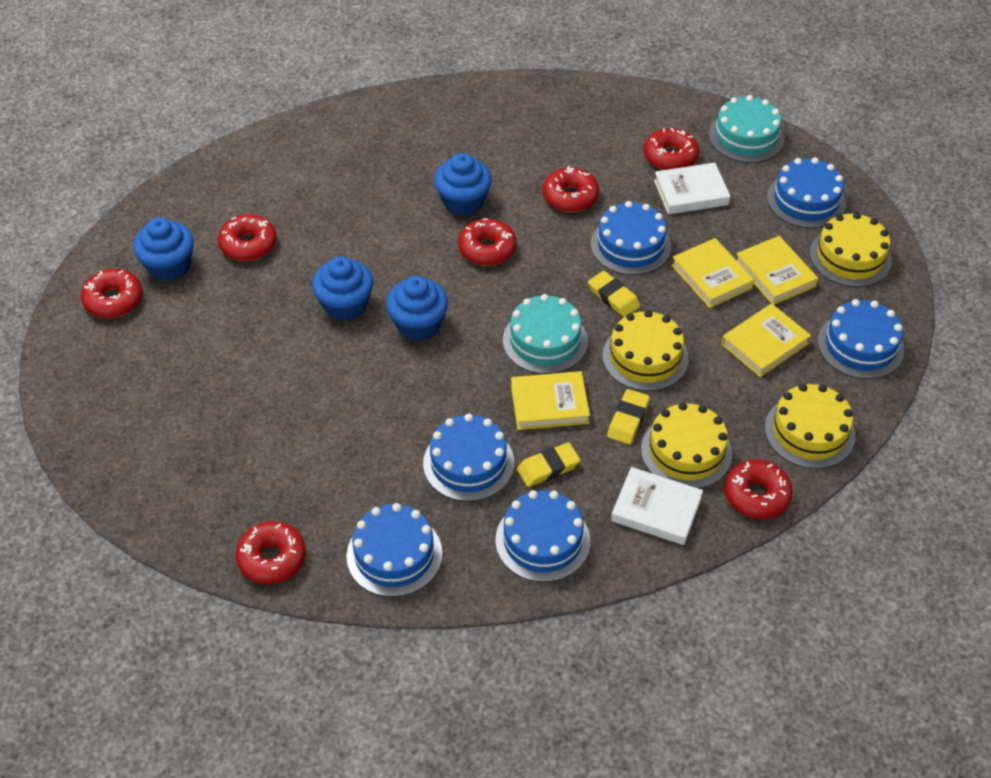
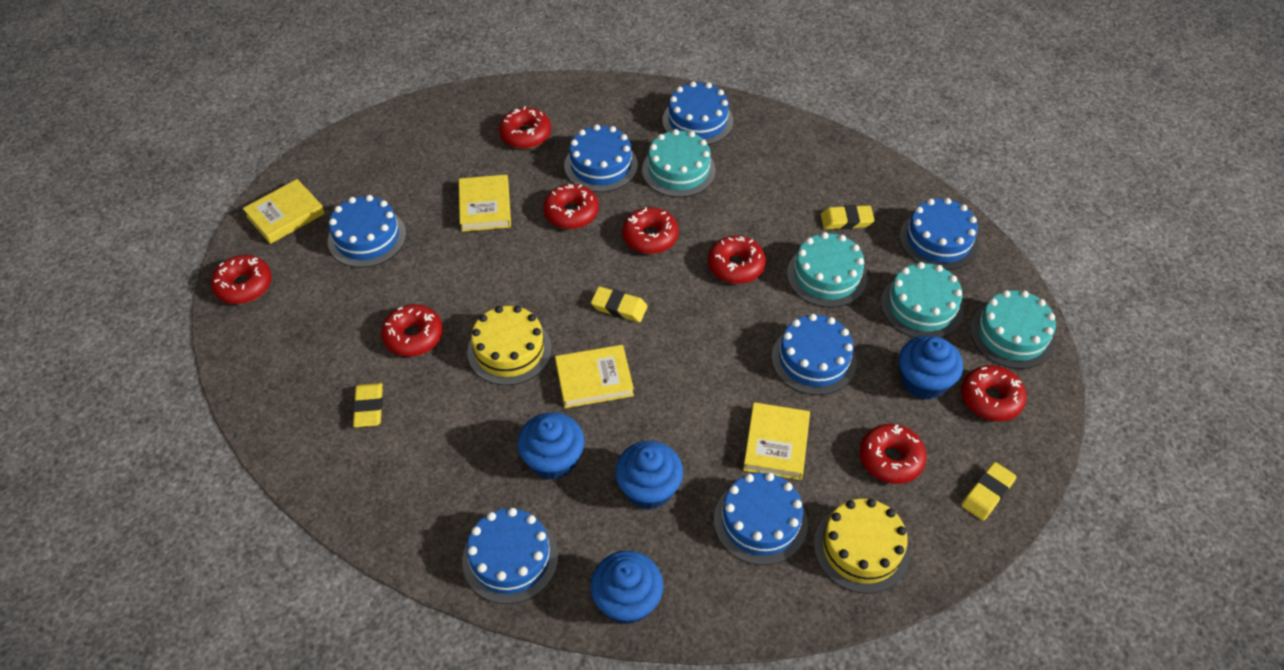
blue cake: [346,503,442,597] [423,413,514,501] [495,490,590,582] [591,201,671,275] [767,157,846,228] [818,299,904,379] = 6 -> [328,195,406,267] [462,508,558,604] [564,124,638,192] [662,81,733,145] [714,473,808,565] [772,314,857,395] [900,198,979,270] = 7
red donut: [81,269,143,318] [218,214,277,261] [236,521,306,584] [458,218,517,266] [543,166,599,212] [644,128,699,170] [724,459,793,519] = 7 -> [211,255,272,304] [381,304,443,356] [499,106,551,149] [543,184,599,229] [622,207,679,254] [708,236,766,284] [860,424,927,484] [961,365,1027,421] = 8
turquoise cake: [503,294,588,374] [709,95,784,163] = 2 -> [642,129,716,197] [787,232,867,307] [881,262,963,338] [970,290,1056,369] = 4
white book: [611,467,703,545] [654,163,731,214] = 2 -> none = 0
yellow cake: [602,310,689,391] [641,402,732,489] [765,384,856,469] [810,212,892,287] = 4 -> [467,306,552,385] [814,499,910,594] = 2
yellow eraser: [517,442,580,487] [588,271,640,317] [607,389,650,445] = 3 -> [353,383,383,427] [591,287,648,322] [821,205,874,230] [962,462,1016,521] = 4

